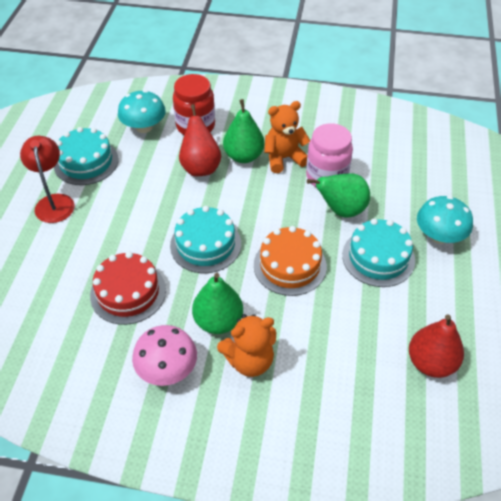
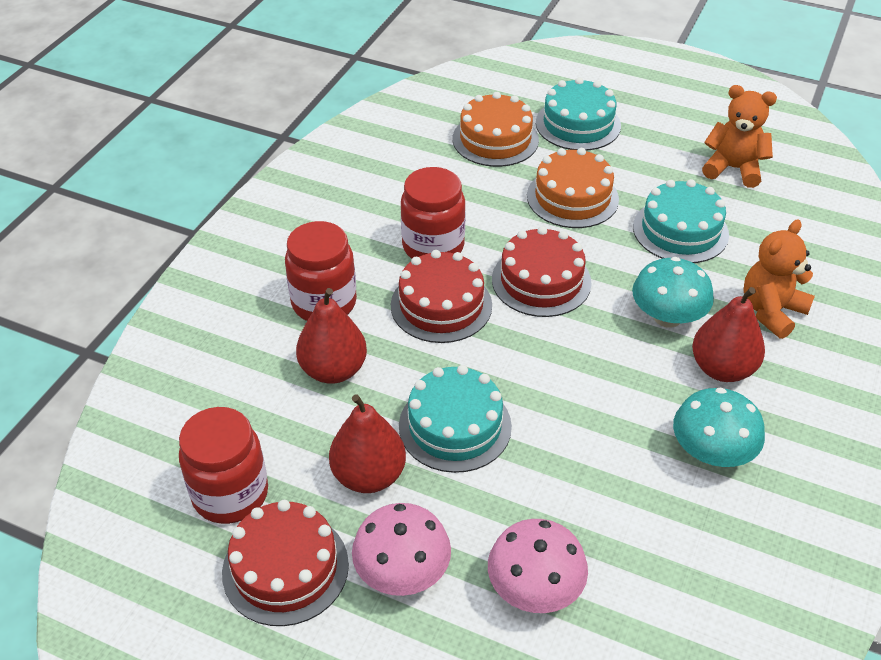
green pear: [192,273,243,334] [223,99,265,163] [307,173,370,218] = 3 -> none = 0
orange cake: [254,226,327,296] = 1 -> [453,92,539,167] [527,148,619,228] = 2
pink jar: [306,123,353,187] = 1 -> none = 0
pink mushroom: [132,325,197,386] = 1 -> [352,503,451,596] [488,519,588,613] = 2
red cake: [90,252,166,325] = 1 -> [222,500,349,626] [391,250,492,343] [492,226,592,317] = 3
red jar: [173,74,215,135] = 1 -> [179,407,268,524] [285,221,357,321] [401,167,465,259] = 3
red lamp: [20,136,75,223] = 1 -> none = 0
red pear: [179,104,221,176] [409,315,464,378] = 2 -> [296,288,367,384] [329,394,406,493] [692,287,765,382] = 3

